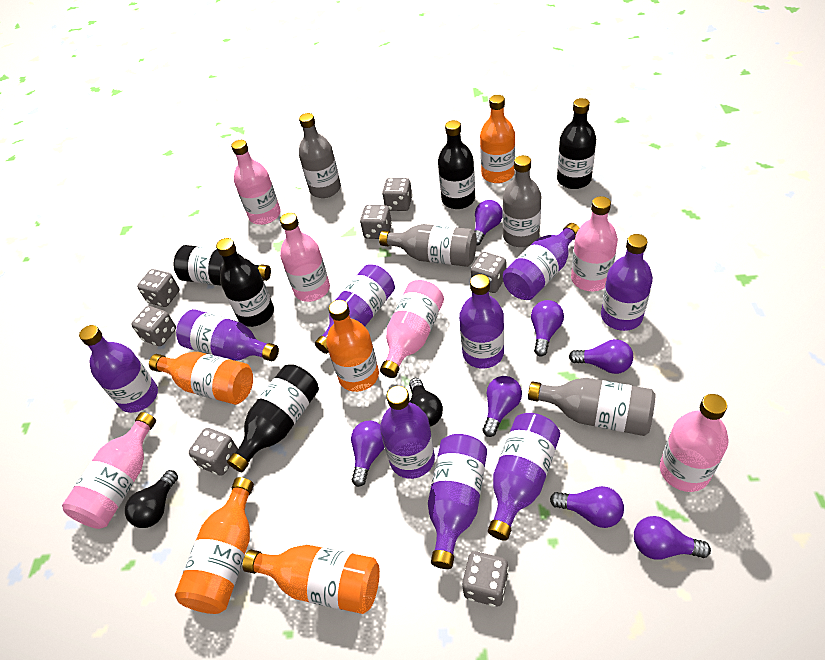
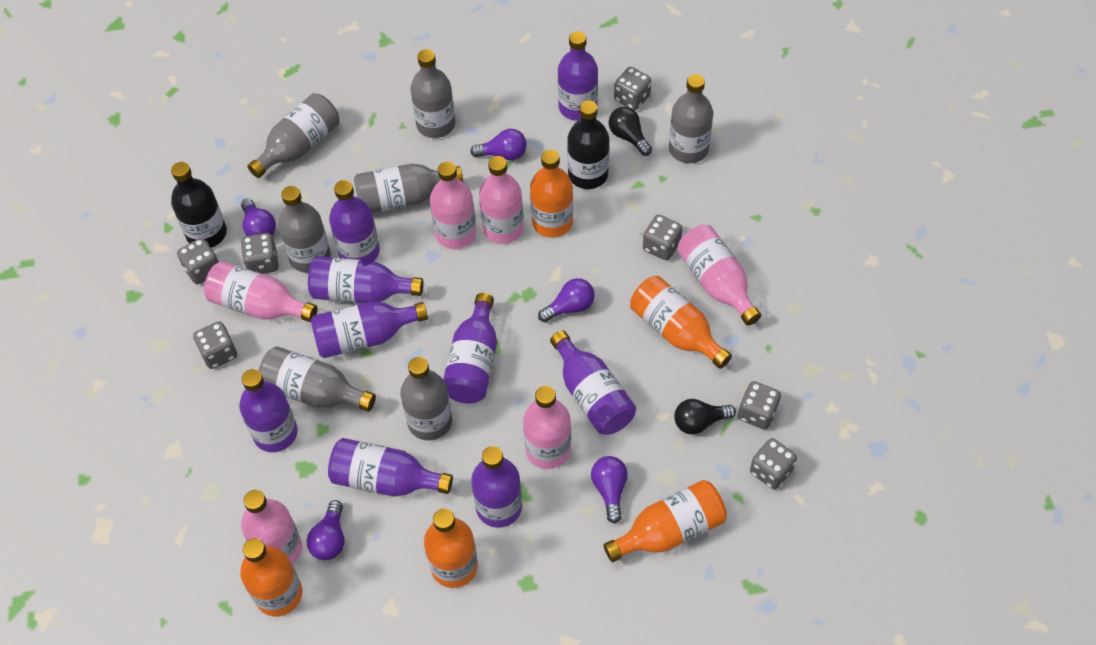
black bottle: [174,245,271,286] [216,238,274,327] [227,364,319,472] [438,120,475,209] [557,98,596,189] = 5 -> [171,162,227,248] [567,100,609,189] = 2
grey bottle: [299,113,341,198] [379,224,477,267] [502,155,541,247] [528,378,656,436] = 4 -> [248,93,339,178] [259,346,376,412] [278,186,331,273] [354,163,463,213] [400,357,452,441] [411,49,455,138] [669,74,713,163] = 7
purple light bulb: [351,421,385,487] [474,200,502,246] [483,376,522,437] [531,300,564,356] [550,486,624,528] [569,339,633,374] [634,516,711,560] = 7 -> [241,198,276,236] [307,500,344,560] [470,129,527,160] [538,278,595,322] [591,456,628,524] = 5

